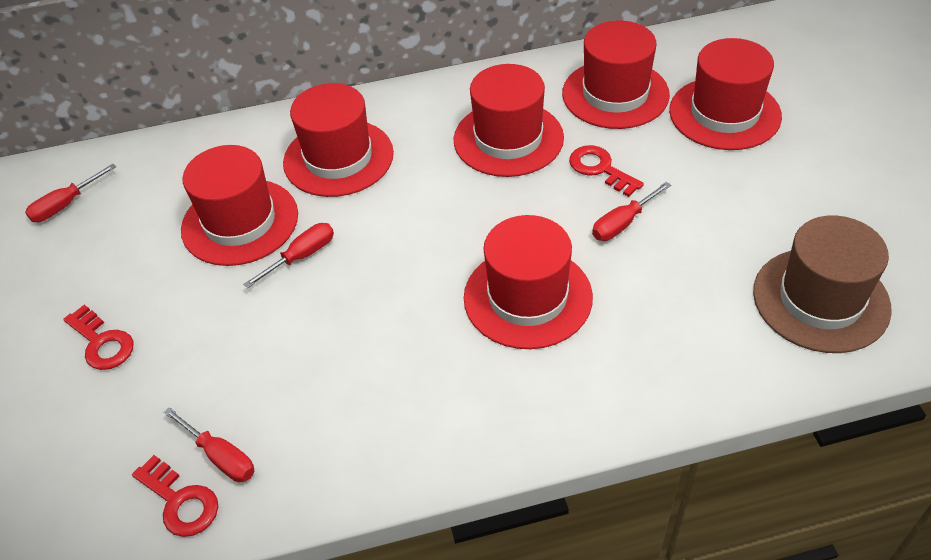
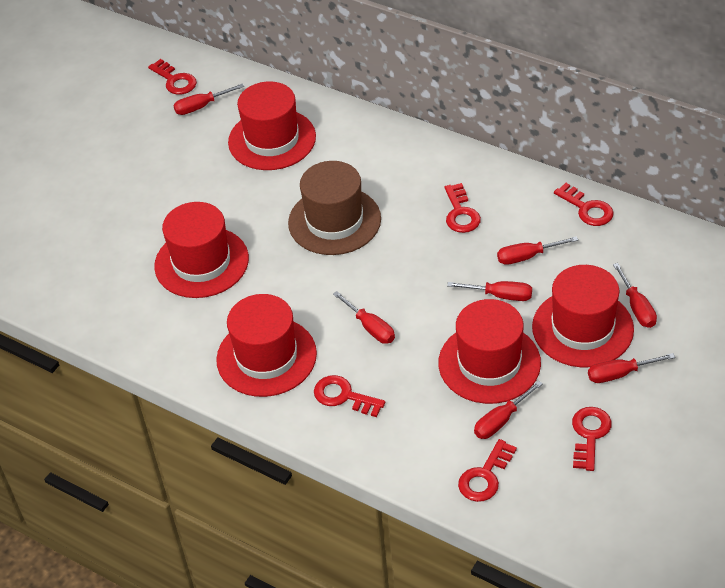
red hat: [181,145,298,266] [283,83,394,197] [454,64,564,177] [464,215,593,349] [562,21,670,129] [669,38,782,150] = 6 -> [154,202,249,298] [216,294,317,397] [228,81,316,170] [438,299,541,404] [532,265,634,367] = 5
red key: [63,305,134,370] [132,455,218,537] [569,145,644,197] = 3 -> [148,59,197,95] [314,375,385,417] [444,183,481,233] [458,439,517,502] [554,183,614,226] [572,407,612,471] = 6
red screwdriver: [25,164,116,222] [163,407,255,482] [243,223,334,288] [592,182,671,241] = 4 -> [173,84,244,115] [333,291,395,344] [447,281,532,301] [474,381,543,439] [497,236,578,265] [588,353,675,383] [613,263,657,328] = 7

